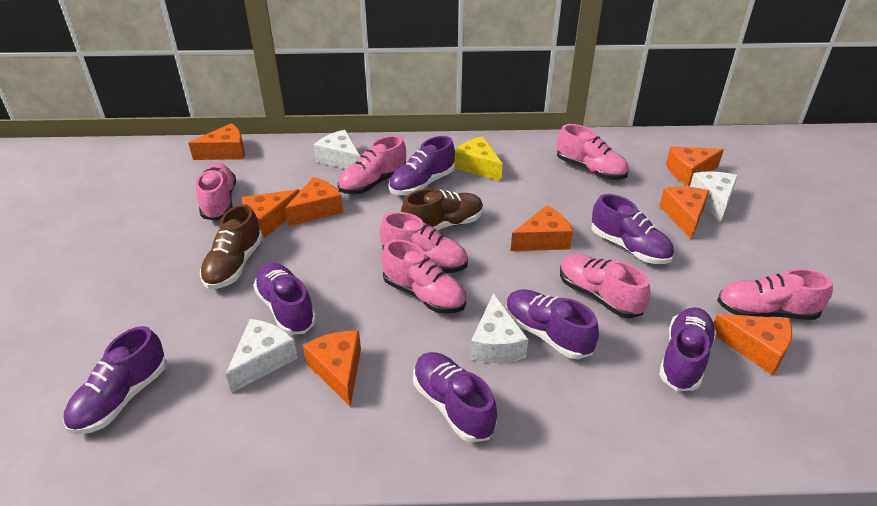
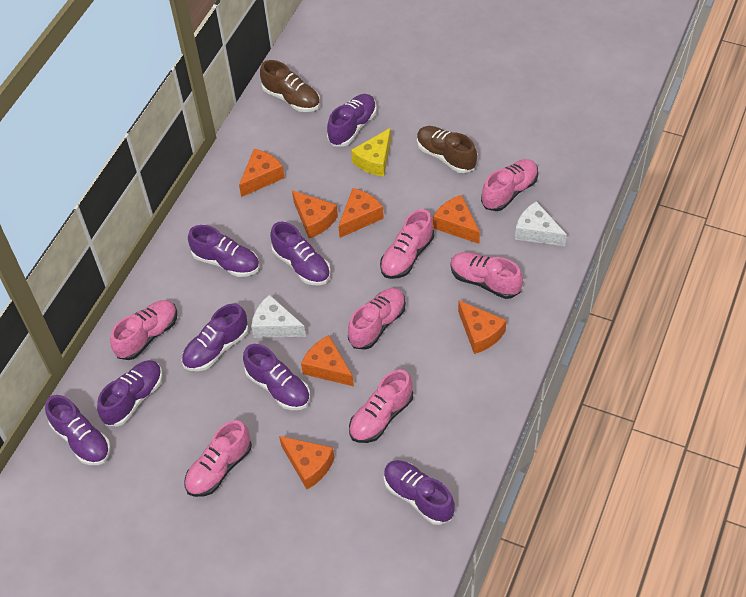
orange cheese: [189,123,245,160] [241,189,300,238] [285,177,343,226] [303,331,361,406] [511,205,573,251] [659,186,709,239] [666,146,724,186] [714,314,792,375] = 8 -> [239,149,285,197] [279,436,335,489] [292,190,338,238] [301,335,354,386] [338,188,384,238] [433,195,480,244] [458,300,506,354] = 7
purple shoe: [63,326,167,435] [253,263,316,335] [388,136,455,195] [413,352,497,442] [506,289,599,359] [591,194,674,264] [659,307,717,391] = 7 -> [45,395,111,465] [97,360,163,427] [181,303,249,371] [188,225,260,277] [243,344,310,410] [270,222,331,285] [327,94,377,147] [384,460,455,525] = 8
white cheese: [226,319,298,393] [314,130,360,169] [470,293,528,363] [690,171,738,223] = 4 -> [251,294,306,338] [515,201,567,246] = 2

